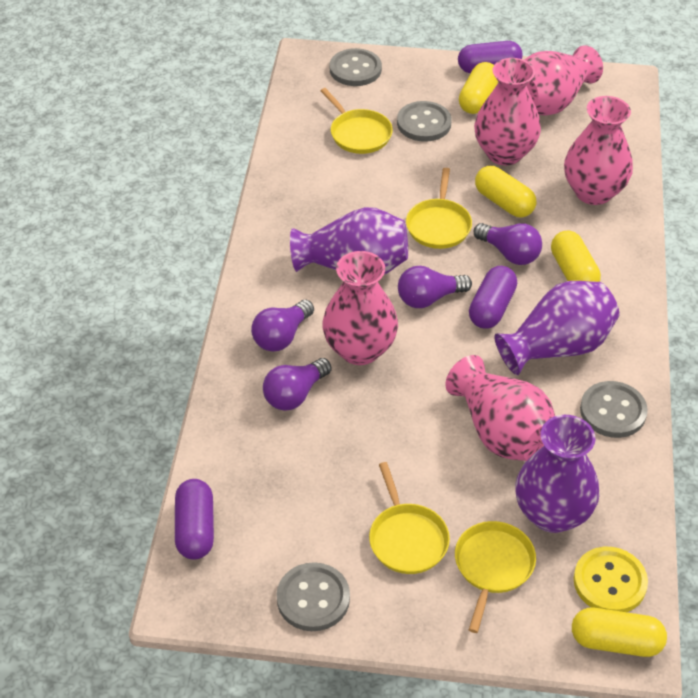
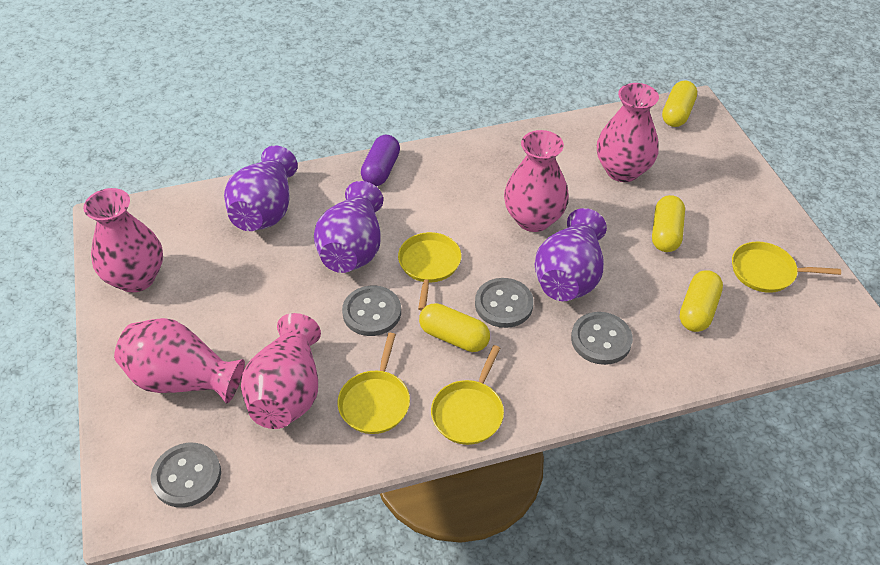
purple capsule: [175,479,214,559] [458,41,523,73] [469,266,517,329] = 3 -> [361,135,400,186] = 1
purple light bulb: [251,300,314,352] [263,358,331,411] [398,266,472,308] [474,223,542,265] = 4 -> none = 0
yellow button: [574,547,648,612] = 1 -> none = 0

